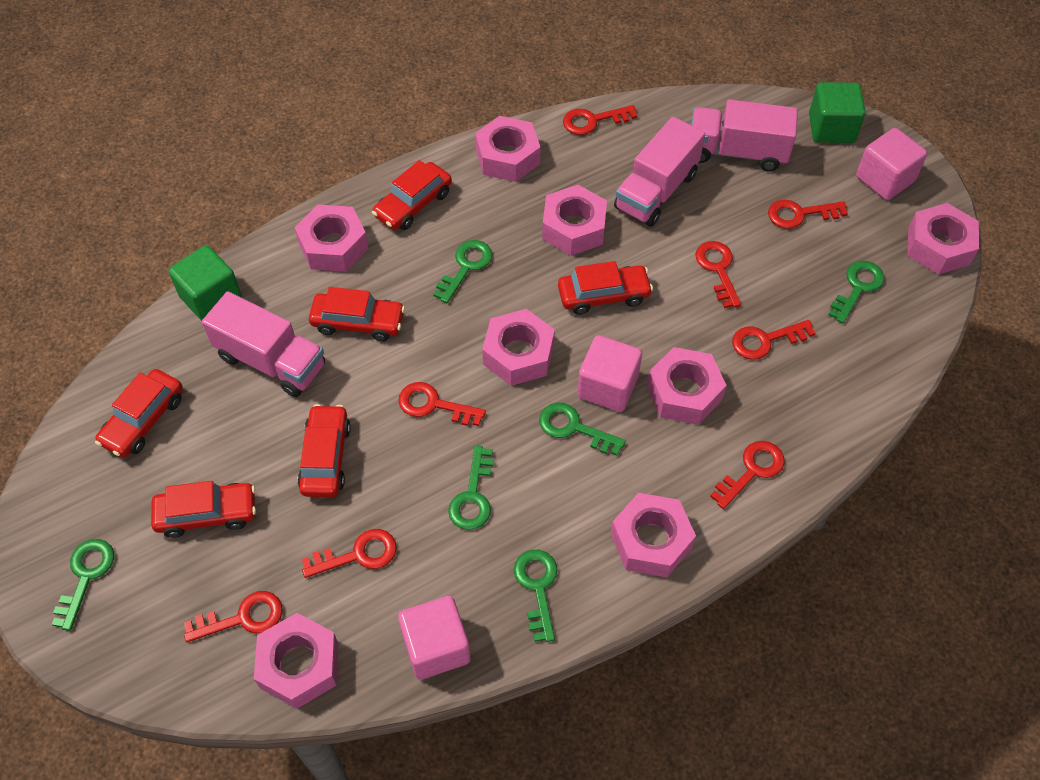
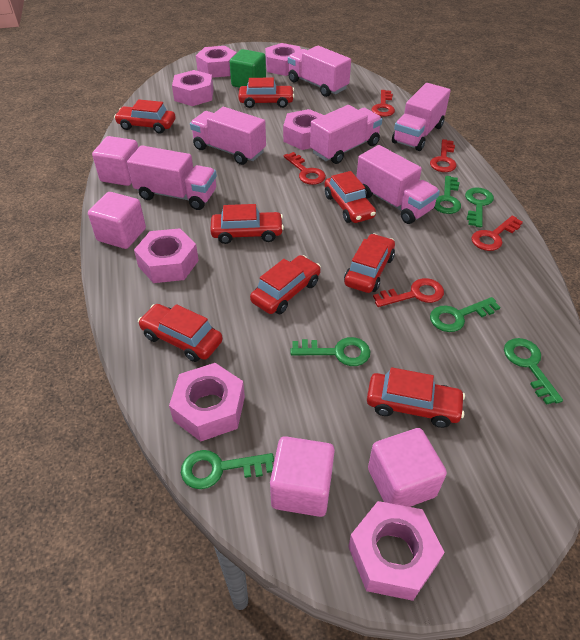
green cube: [168,245,242,321] [809,82,866,143] = 2 -> [230,49,266,88] = 1
pink cube: [398,596,470,680] [577,335,642,412] [856,128,927,200] = 3 -> [88,192,146,249] [92,136,138,186] [270,436,335,517] [368,428,447,507] = 4
pink nut: [254,613,338,709] [295,204,368,272] [475,116,541,182] [482,309,555,386] [542,185,607,256] [611,493,696,577] [647,347,727,425] [908,203,979,274] = 8 -> [134,228,199,283] [169,363,245,441] [172,70,213,106] [196,46,237,78] [265,43,301,76] [283,109,323,150] [348,501,445,601] = 7
pink truck: [202,291,325,397] [614,117,705,227] [691,100,798,172] = 3 -> [127,145,217,210] [190,107,266,165] [288,46,351,97] [310,105,382,164] [356,145,440,224] [392,83,451,151] = 6
red car: [95,369,183,458] [151,481,256,538] [297,404,351,497] [309,287,405,341] [372,160,452,230] [558,261,653,315] = 6 -> [114,99,175,134] [138,304,223,362] [210,204,284,244] [238,78,294,108] [250,255,321,314] [324,171,376,223] [344,234,395,293] [367,367,465,428] = 8
red key: [184,591,283,642] [302,529,397,578] [399,382,486,426] [563,105,637,135] [696,241,741,308] [710,441,785,509] [732,320,815,360] [768,200,848,229] = 8 -> [284,152,326,185] [372,90,395,117] [373,278,444,307] [430,139,456,172] [471,215,523,251] = 5

